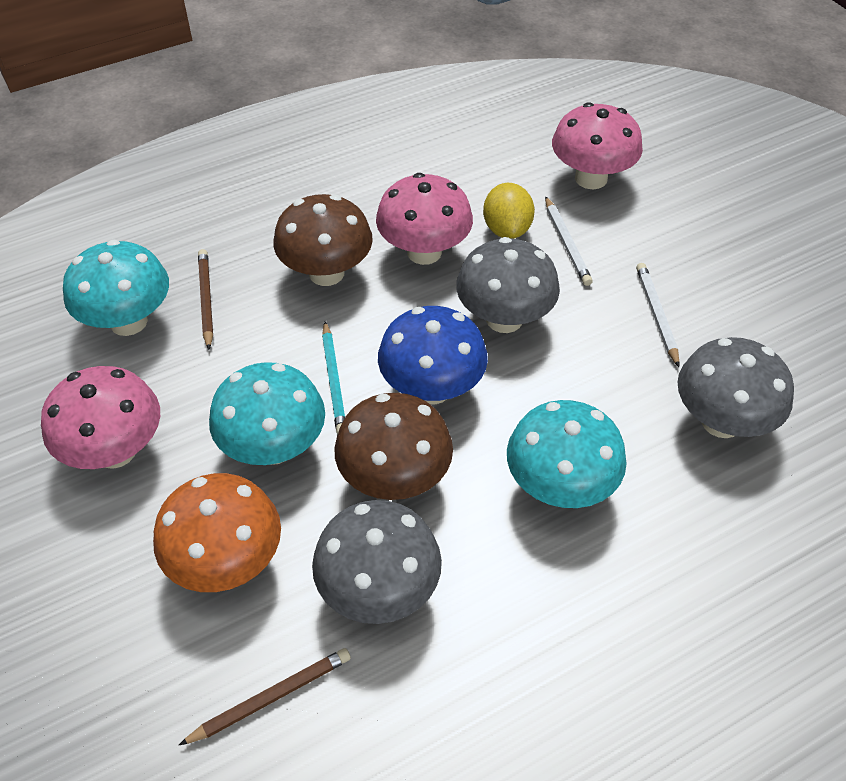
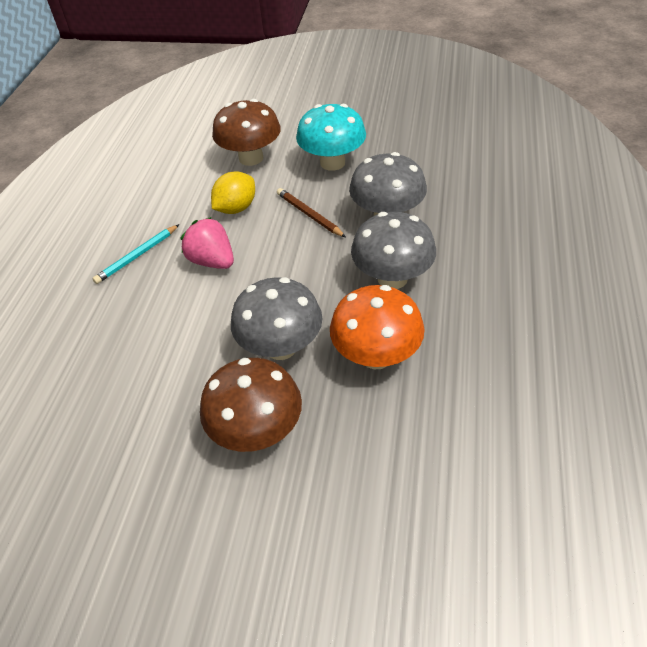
blue mushroom: [378,306,488,405] = 1 -> none = 0
brown pencil: [179,648,351,745] [198,249,213,350] = 2 -> [277,188,346,237] = 1
pink mushroom: [41,366,160,469] [376,173,473,265] [552,102,643,189] = 3 -> none = 0
pink strawberry: none = 0 -> [180,217,234,269] = 1
turquoise mushroom: [63,240,169,336] [209,362,325,465] [507,400,627,508] = 3 -> [296,104,366,171] = 1
white pencil: [545,196,593,286] [636,263,680,367] = 2 -> none = 0

